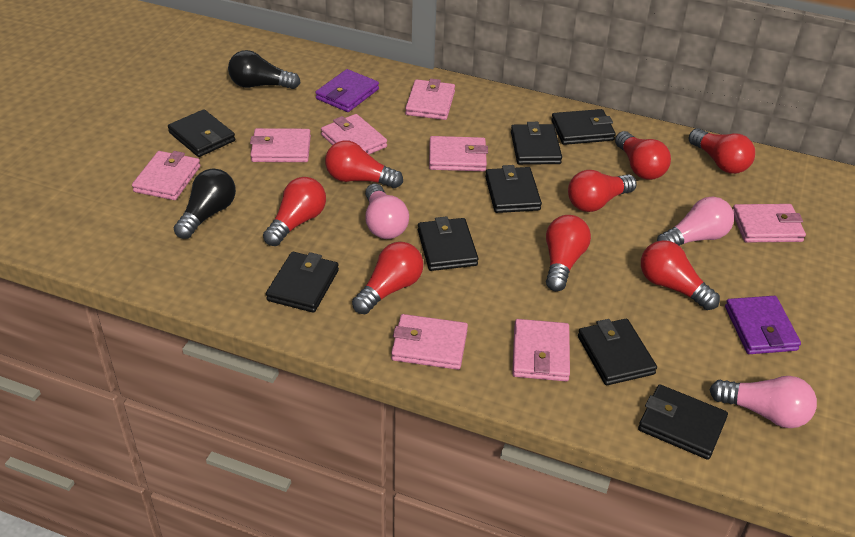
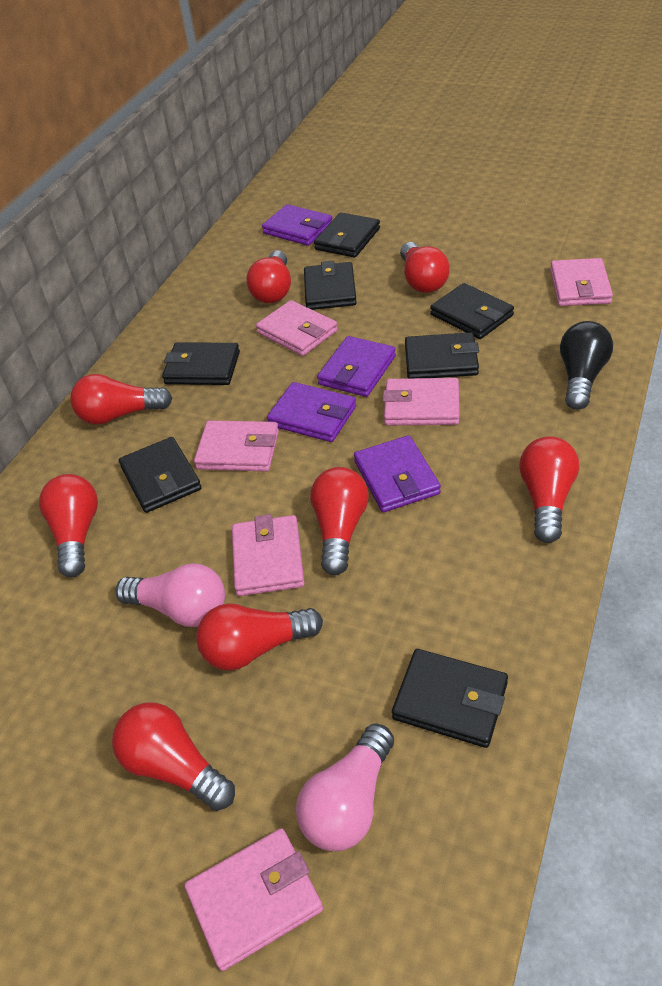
black light bulb: [174,168,236,239] [228,50,301,89] = 2 -> [560,321,613,410] = 1
black wallet: [168,109,235,157] [266,252,339,313] [418,216,478,271] [485,165,542,213] [511,122,562,165] [551,109,616,145] [578,319,657,385] [638,384,728,460] = 8 -> [119,437,202,513] [162,343,240,385] [304,261,357,310] [314,213,380,258] [392,649,508,748] [405,332,479,378] [430,283,514,339] = 7
pink light bulb: [365,183,409,239] [657,196,734,246] [709,376,817,428] = 3 -> [115,563,225,627] [296,724,394,851] = 2
pink wallet: [132,151,200,200] [250,128,311,162] [321,114,387,154] [391,314,468,370] [405,79,455,120] [429,136,488,171] [512,319,570,381] [733,204,806,242] = 8 -> [184,828,323,971] [194,420,279,472] [232,514,304,596] [256,300,338,356] [382,378,459,425] [550,258,613,306] = 6
purple wallet: [315,69,379,112] [725,296,801,354] = 2 -> [262,204,332,246] [267,382,356,442] [317,336,396,397] [354,435,441,512] = 4

